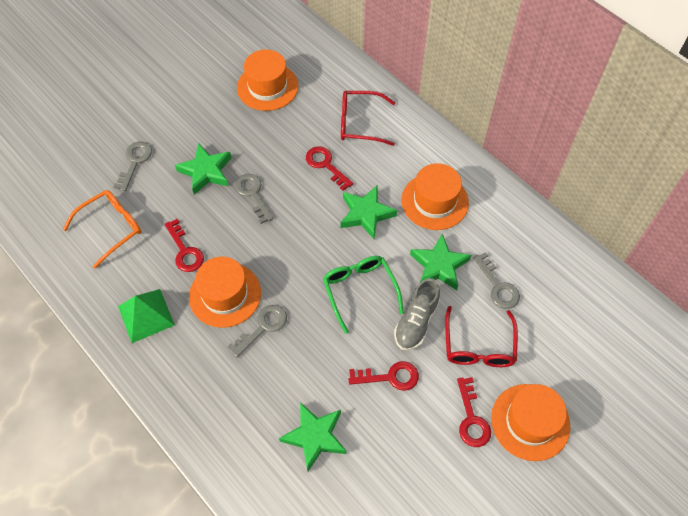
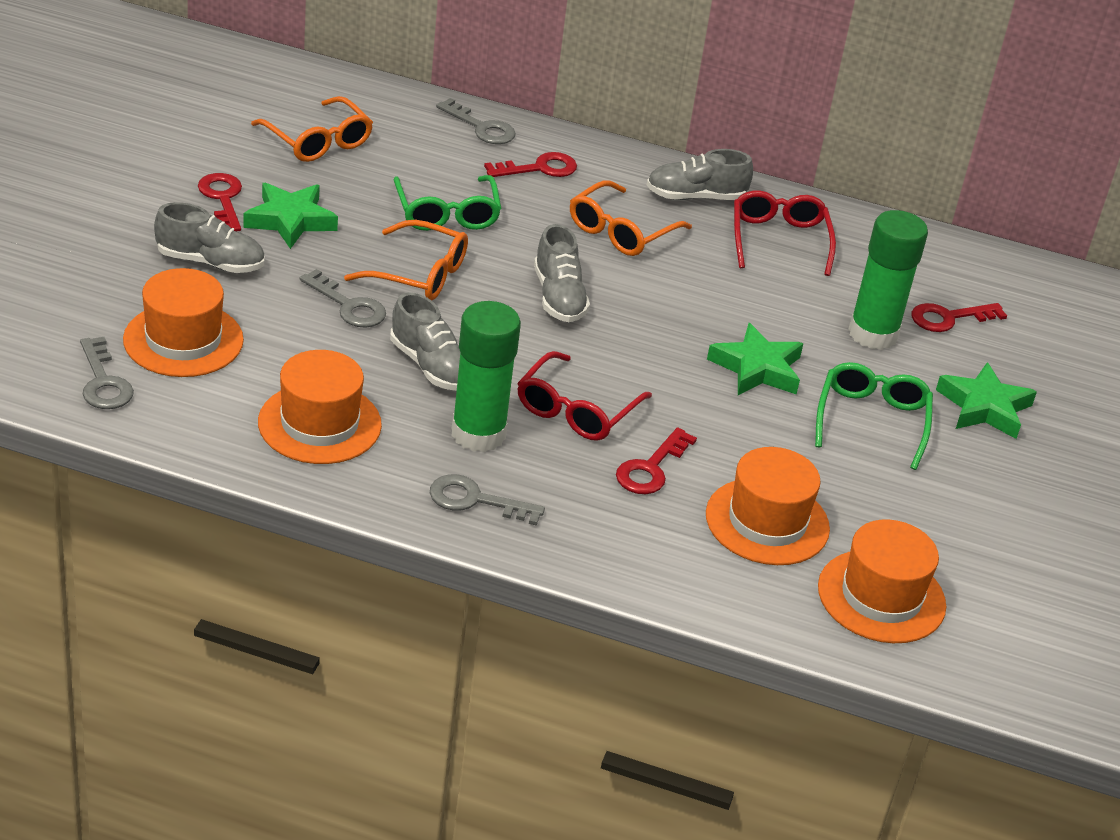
green glasses: [323,256,404,334] = 1 -> [393,175,502,231] [815,362,933,470] = 2
green glue stick: none = 0 -> [452,301,521,452] [849,210,928,350] = 2
green pyramid: [118,289,175,343] = 1 -> none = 0
green star: [175,143,231,195] [279,402,346,471] [340,185,397,239] [410,234,471,291] = 4 -> [243,182,338,249] [707,323,803,395] [936,362,1037,439] = 3
grey shoe: [394,278,440,351] = 1 -> [154,202,264,273] [390,292,460,391] [534,224,590,322] [647,149,753,200] = 4
orange glasses: [63,190,141,268] = 1 -> [251,96,373,162] [344,220,468,301] [570,180,692,256] = 3

